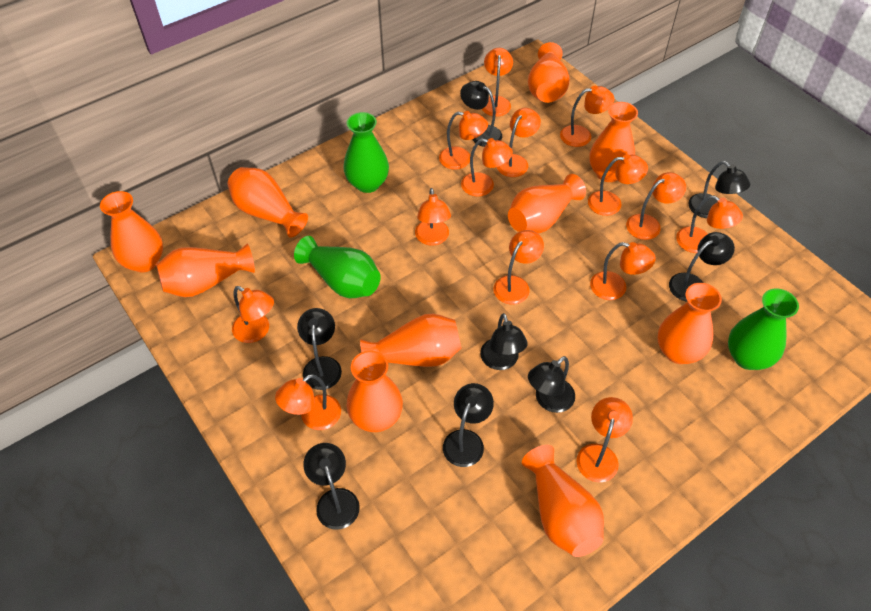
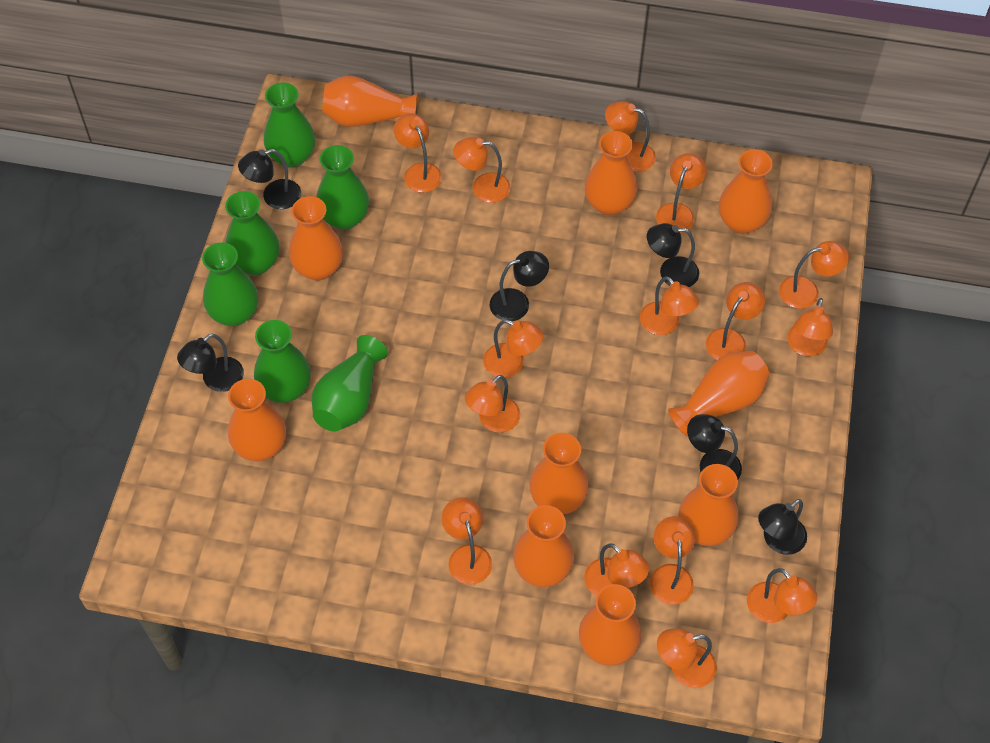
black lamp: [297,308,342,390] [303,443,360,530] [443,383,494,467] [460,81,502,147] [480,313,528,370] [528,356,575,413] [669,232,735,302] [688,161,751,218] = 8 -> [177,334,244,392] [238,149,301,209] [490,251,549,321] [647,223,699,287] [687,414,742,479] [758,499,807,555] = 6
green vase: [294,236,381,298] [343,112,389,193] [728,288,799,370] = 3 -> [202,243,258,326] [225,191,279,275] [254,320,311,403] [264,82,315,168] [312,335,388,432] [317,145,369,230] = 6
orange lamp: [232,286,274,343] [275,374,341,430] [415,188,451,245] [439,111,488,170] [461,138,513,197] [482,48,513,117] [493,230,544,305] [497,108,541,177] [560,86,614,147] [576,397,633,482] [588,154,648,216] [590,242,656,300] [626,172,686,240] [676,196,743,253] = 14 -> [394,113,442,193] [442,497,492,585] [453,137,511,203] [465,375,520,433] [483,320,543,378] [584,543,649,596] [605,101,656,172] [640,276,699,335] [650,516,696,605] [656,153,707,233] [657,628,717,688] [706,282,765,360] [747,568,817,623] [779,241,849,309] [787,298,833,357] = 15

